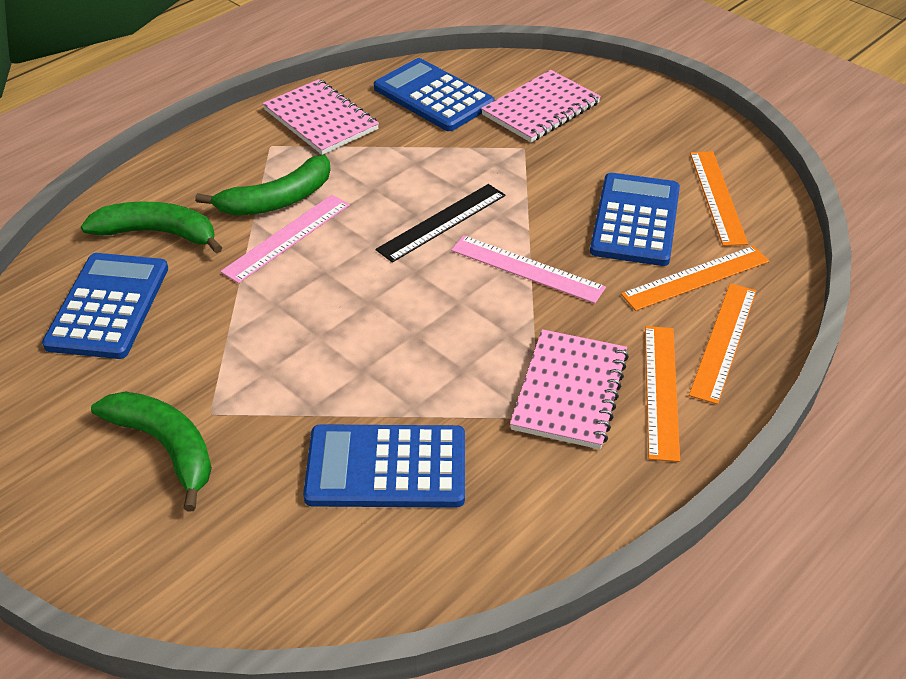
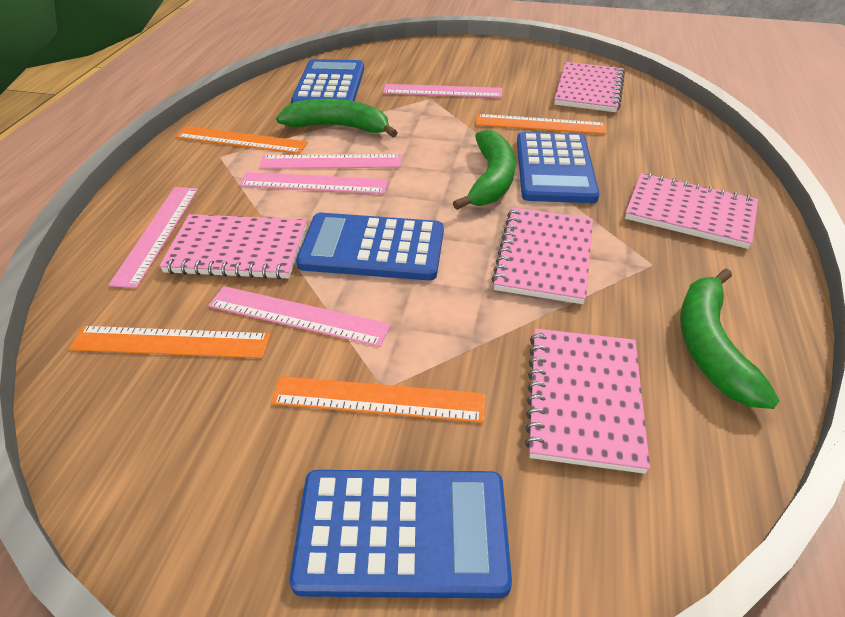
black ruler: [376,184,505,263] = 1 -> none = 0
pink notebook: [263,79,379,155] [481,70,601,142] [510,329,629,449] = 3 -> [159,214,307,279] [491,207,593,304] [525,329,650,474] [554,62,625,112] [625,173,758,249] = 5
pink ruler: [220,195,350,284] [451,235,606,304] = 2 -> [109,187,198,288] [208,286,391,347] [239,172,388,194] [259,154,401,169] [383,84,502,98] = 5

